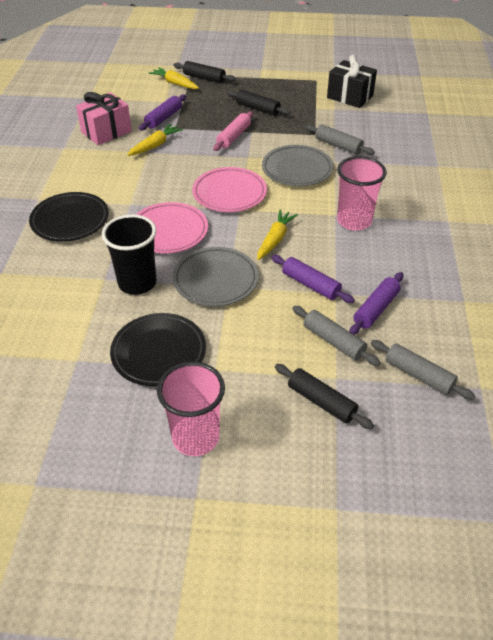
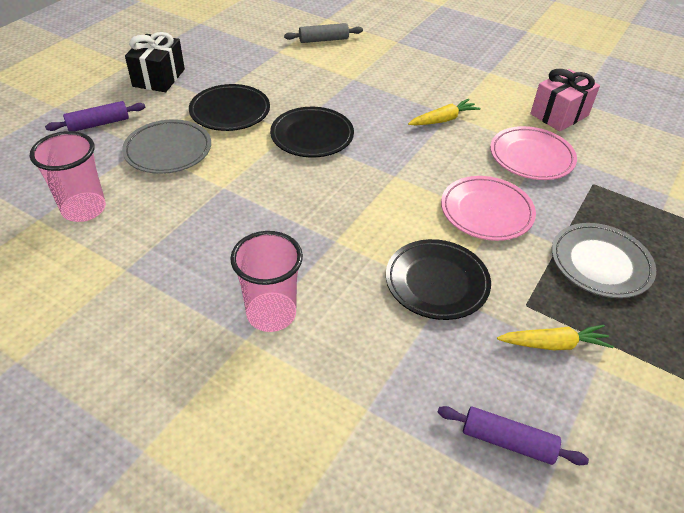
black cup: [102,214,157,295] = 1 -> none = 0
black plate: [29,192,109,242] [110,313,206,386] = 2 -> [189,84,270,131] [270,107,354,157] [386,239,491,320] = 3
black rolling pin: [173,61,236,83] [227,90,291,116] [275,364,374,429] = 3 -> none = 0
grey rolling pin: [292,306,381,366] [306,125,375,155] [371,340,475,400] = 3 -> [284,23,363,43] = 1
pink rolling pin: [213,111,253,151] = 1 -> none = 0
purple rolling pin: [139,94,186,131] [271,255,355,303] [349,272,403,335] = 3 -> [45,101,145,131] [437,406,589,465] = 2
yellow carrot: [127,124,183,156] [149,67,199,89] [257,210,298,260] = 3 -> [408,99,480,125] [497,325,614,350] = 2

